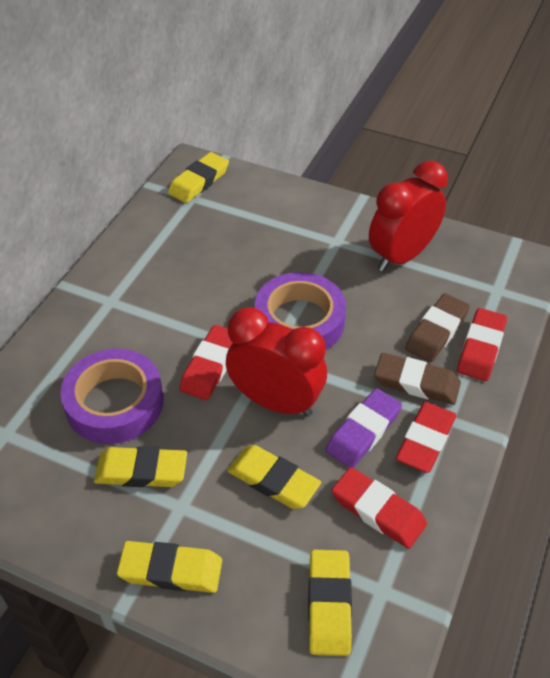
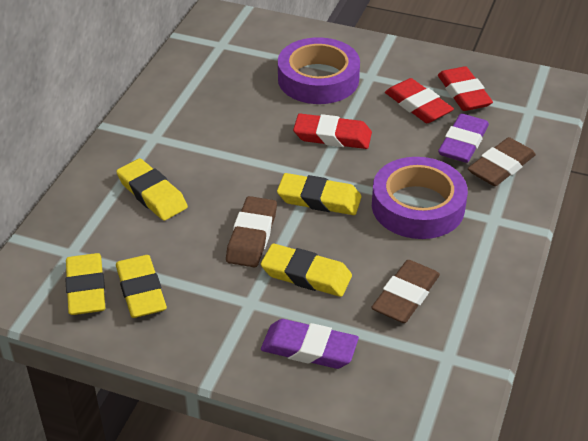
brown eraser: [374,353,461,405] [405,293,470,362] = 2 -> [226,196,277,268] [371,260,440,323] [468,137,536,186] = 3
purple eraser: [325,388,402,468] = 1 -> [261,319,359,369] [438,113,489,163] = 2
red clock: [226,307,327,417] [369,161,448,272] = 2 -> none = 0
red eraser: [179,325,233,400] [332,467,427,549] [396,402,456,473] [457,308,507,381] = 4 -> [293,114,372,149] [385,78,454,123] [438,66,493,111] = 3

